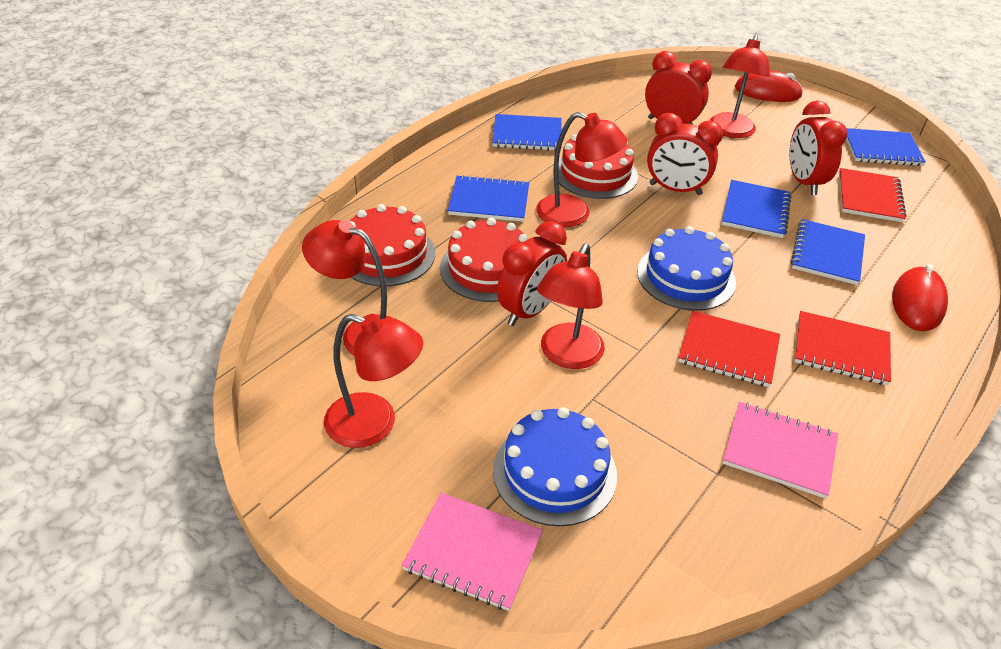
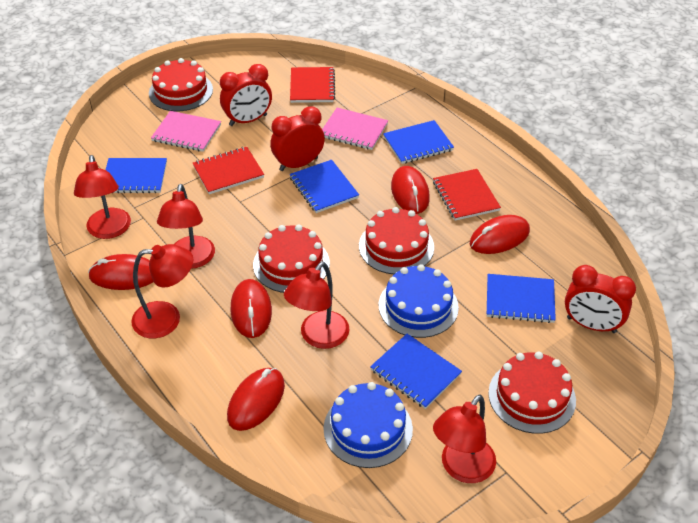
red cake: [349,204,435,286] [440,218,528,302] [553,134,638,199] = 3 -> [149,58,213,111] [253,224,330,293] [359,207,434,274] [488,351,576,434] = 4
red clock: [497,221,567,326] [645,51,712,125] [647,113,723,195] [789,101,847,195] = 4 -> [220,64,272,126] [270,106,325,171] [565,265,636,333] = 3
red mouse: [735,70,803,102] [892,264,948,331] = 2 -> [88,254,153,290] [227,368,285,431] [230,279,272,338] [391,166,430,214] [470,215,530,254] = 5

